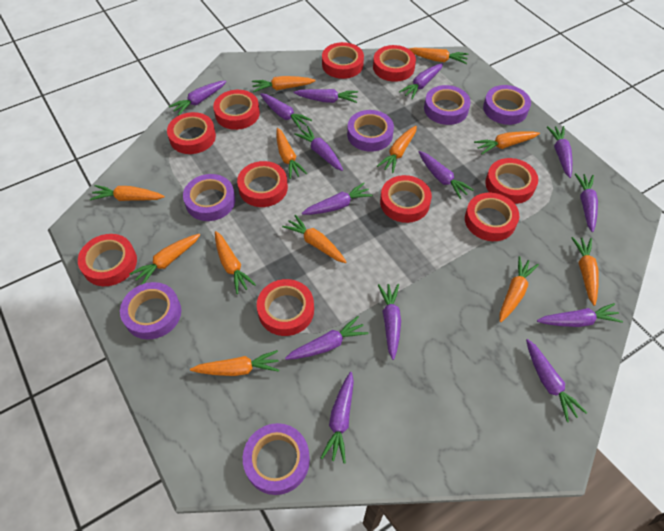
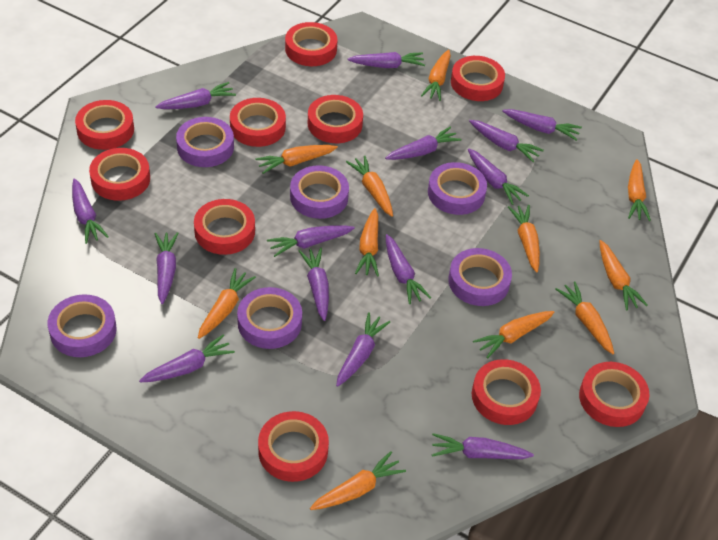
orange carrot: [90,185,165,201] [130,234,200,285] [190,350,279,376] [215,231,256,294] [252,76,316,92] [276,128,307,179] [282,215,346,263] [377,126,417,173] [409,48,468,64] [474,131,540,154] [500,256,539,322] [572,237,599,306] = 12 -> [198,268,256,339] [255,145,338,174] [310,451,406,510] [346,155,393,217] [355,208,379,276] [421,50,451,101] [473,311,555,359] [508,205,540,272] [555,281,614,354] [600,240,648,310] [628,159,651,221] = 11

